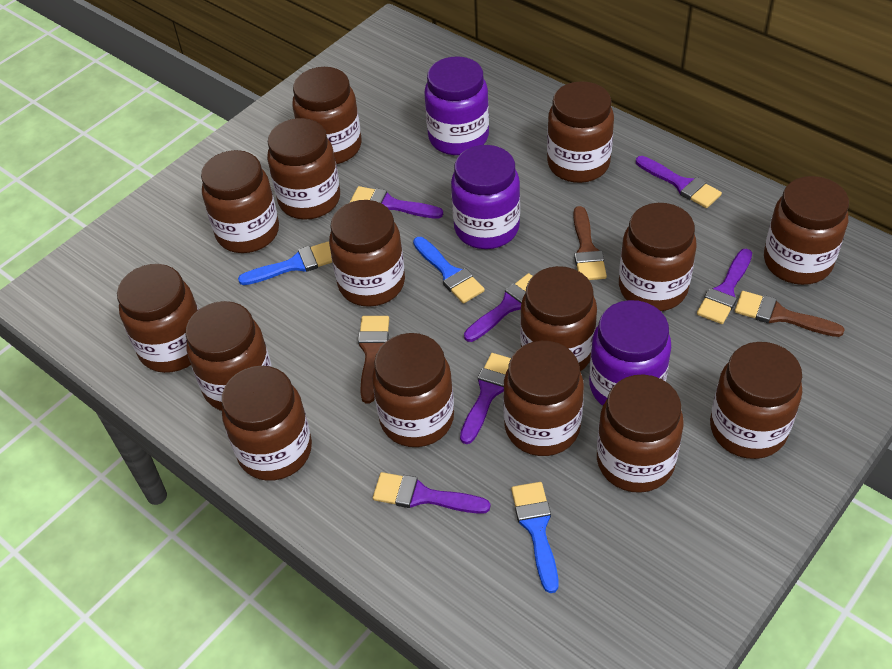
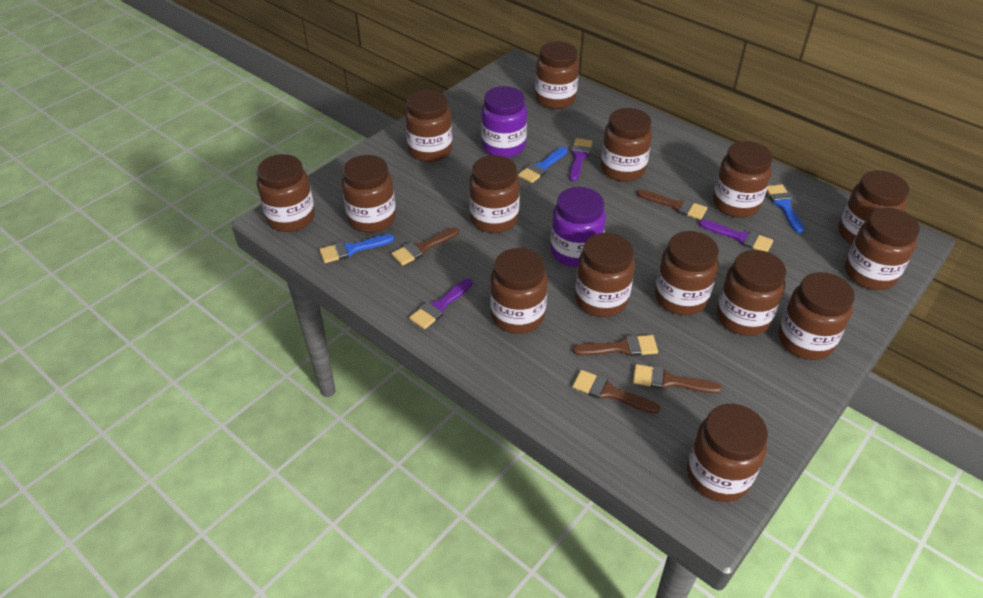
brown brush: [358,316,389,403] [573,206,607,280] [735,291,845,337] = 3 -> [391,227,459,266] [572,370,660,414] [573,335,658,356] [633,364,722,394] [637,190,707,220] = 5
purple brush: [350,186,443,218] [373,472,491,514] [460,353,511,444] [464,273,533,342] [636,156,722,208] [697,249,752,324] = 6 -> [409,279,473,330] [569,138,593,181] [699,220,773,252] = 3
purple jar: [424,56,489,155] [451,145,520,249] [589,300,671,406] = 3 -> [481,86,527,158] [550,187,606,267] = 2

